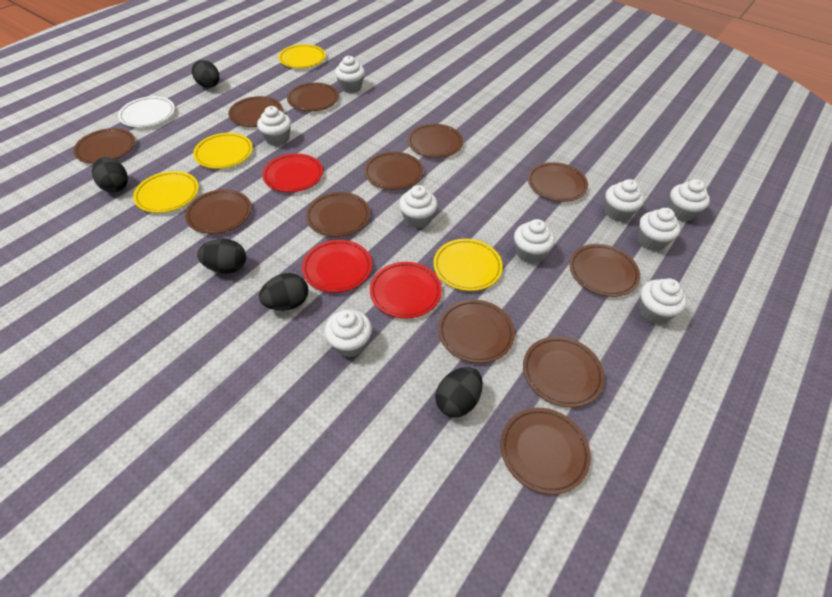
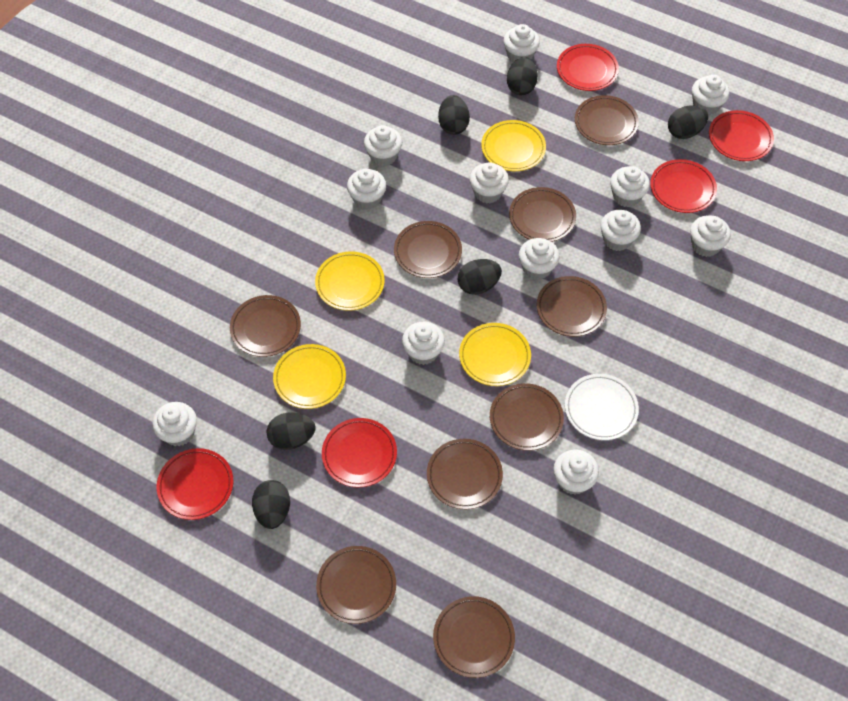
black egg: [92,157,128,193] [192,60,219,88] [197,239,246,274] [259,273,308,311] [435,367,483,417] = 5 -> [252,480,290,529] [266,413,315,450] [438,95,470,135] [458,259,502,295] [507,57,538,95] [668,105,708,139] = 6
brown plate: [73,128,135,164] [185,189,252,234] [228,96,283,127] [287,82,339,111] [306,192,370,237] [364,152,423,190] [408,124,463,158] [438,299,515,363] [501,408,591,494] [523,336,605,407] [528,162,588,202] [569,244,640,297] = 12 -> [230,295,301,357] [316,546,396,624] [394,221,462,278] [427,439,503,509] [433,596,515,678] [490,383,564,451] [509,187,576,242] [537,276,607,337] [575,95,639,145] = 9
red plate: [262,153,323,192] [302,240,372,293] [370,262,442,319] = 3 -> [157,448,233,520] [322,418,397,487] [557,44,619,91] [650,159,717,213] [709,110,774,161] = 5
white cupcake: [257,106,291,146] [325,310,372,357] [335,56,365,93] [399,185,438,229] [514,219,555,264] [605,179,644,222] [638,208,680,251] [639,278,687,324] [668,179,710,222] = 9 -> [152,402,197,446] [347,169,386,210] [364,125,402,166] [402,322,445,365] [469,162,509,204] [503,24,540,62] [519,238,560,280] [553,449,599,495] [600,210,641,251] [610,166,650,207] [690,215,731,257] [692,75,729,115] = 12

